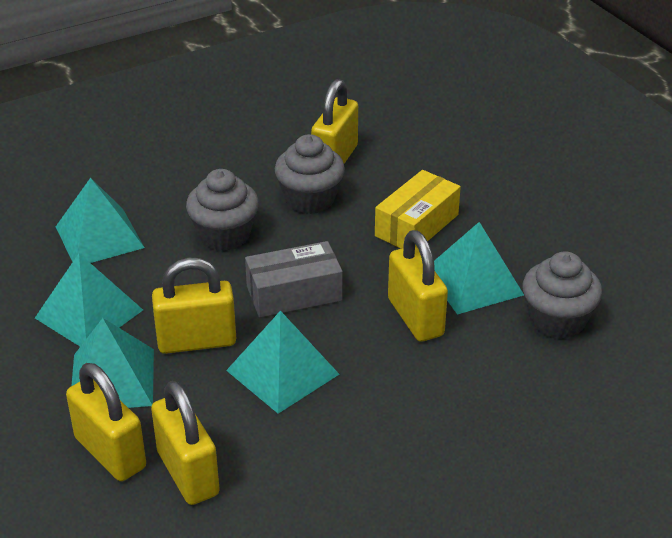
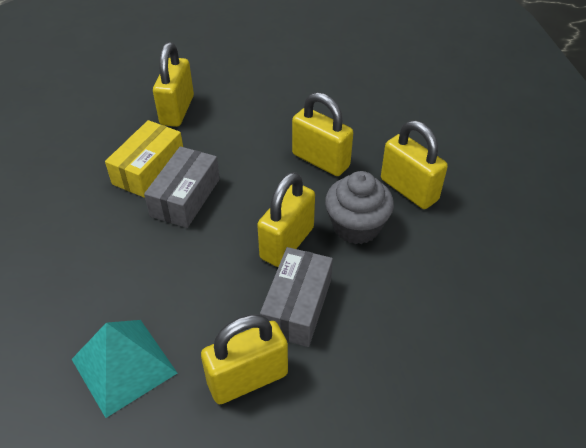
grey box: [245,241,343,318] = 1 -> [144,146,220,228] [260,247,333,347] = 2
grey cupcake: [186,169,259,251] [275,134,345,214] [522,251,602,339] = 3 -> [325,171,394,244] = 1
turquoise pyramid: [35,253,143,346] [56,178,145,263] [71,318,154,408] [226,311,339,414] [434,222,524,315] = 5 -> [72,320,177,418] = 1

